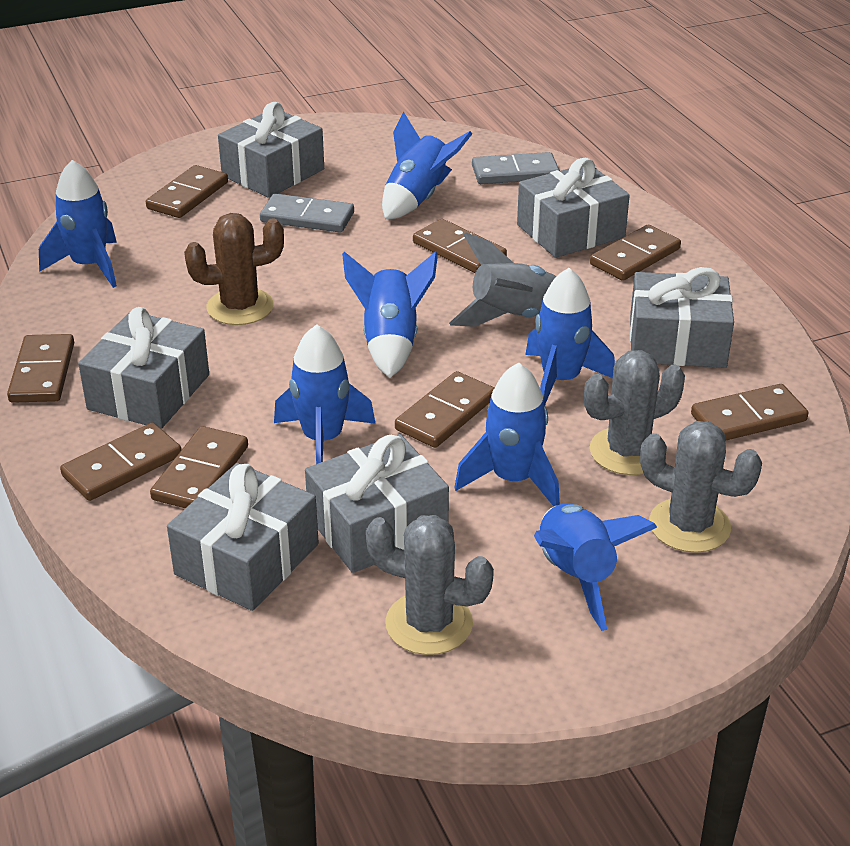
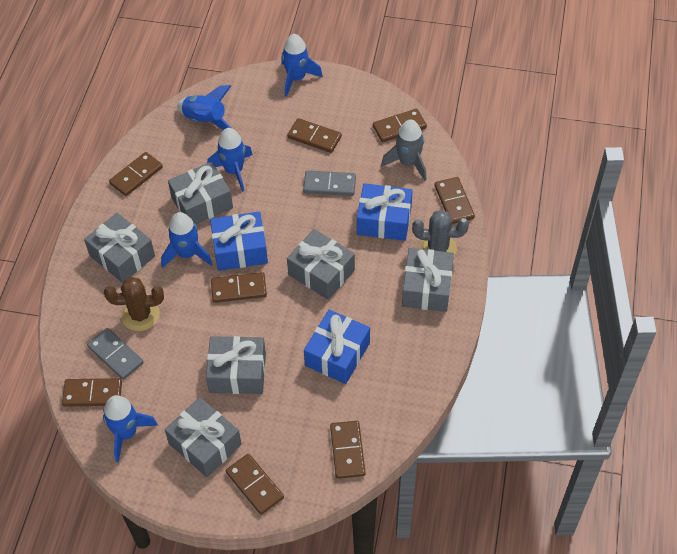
blue gift: none = 0 -> [210,212,268,271] [304,310,370,384] [357,183,413,241] = 3
blue rocket: [39,160,117,288] [274,324,376,464] [342,251,438,378] [382,112,472,219] [454,363,560,506] [525,268,615,406] [534,503,657,631] = 7 -> [103,395,158,462] [161,212,213,268] [177,85,233,130] [207,128,253,192] [281,34,323,97] = 5
grey cactus: [366,515,494,655] [584,350,685,475] [640,421,762,553] = 3 -> [412,210,469,258] = 1

